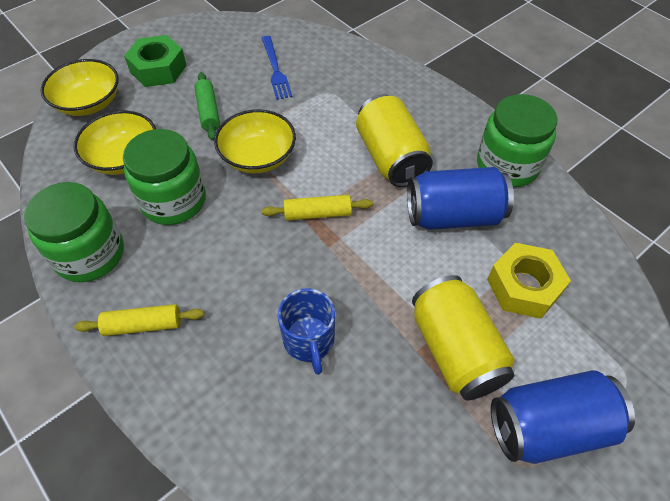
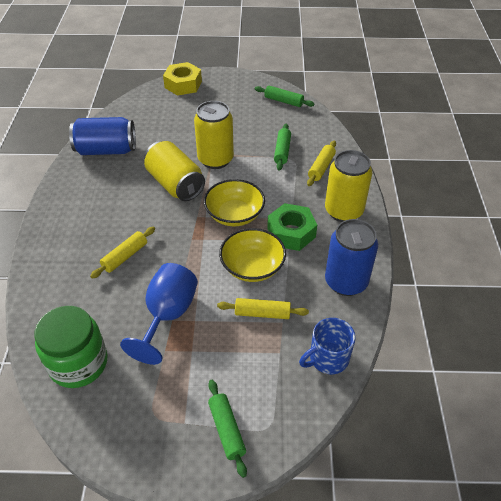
blue fork: [262,36,293,100] = 1 -> none = 0
blue goblet: none = 0 -> [120,263,198,365] = 1
green jar: [24,182,124,282] [123,129,206,225] [477,94,557,187] = 3 -> [34,306,108,388] = 1
green rolling pin: [194,72,220,141] = 1 -> [208,380,247,478] [255,86,315,107] [274,124,291,171] = 3
yellow bowl: [41,59,119,116] [74,111,156,175] [214,109,296,174] = 3 -> [204,179,265,226] [219,228,286,282] = 2
yellow can: [356,94,433,187] [412,275,515,400] = 2 -> [144,141,205,201] [194,101,234,169] [325,150,372,222] = 3
yellow rolling pin: [74,304,204,336] [262,195,373,221] = 2 -> [90,227,155,279] [217,298,309,319] [307,141,336,186] = 3

